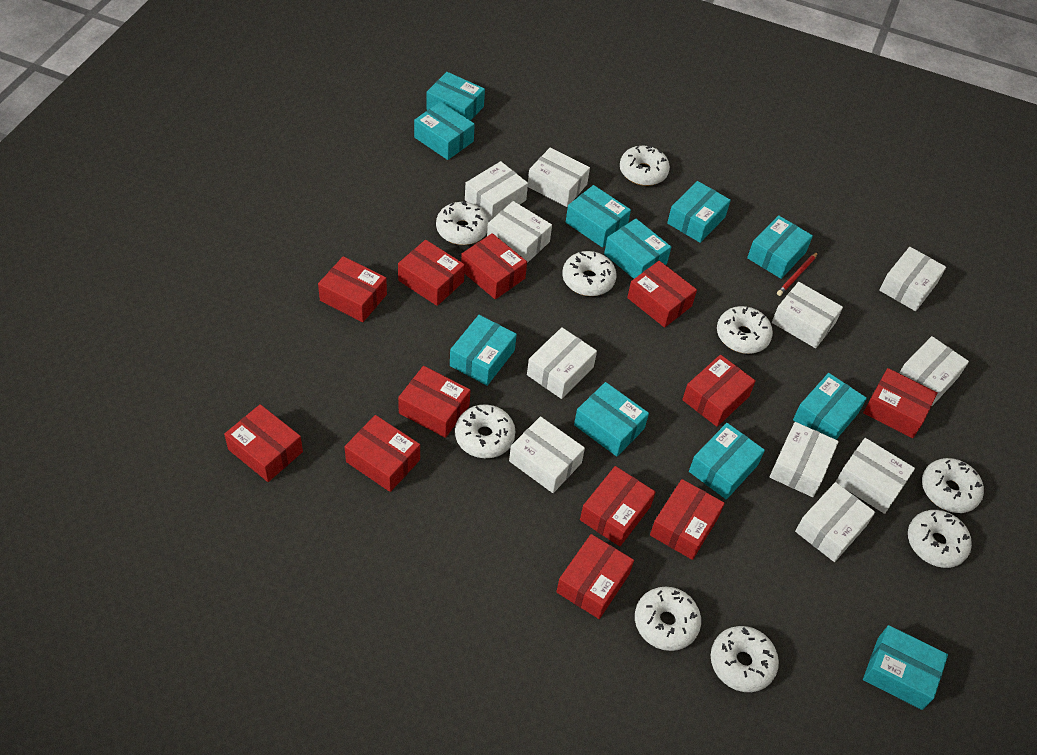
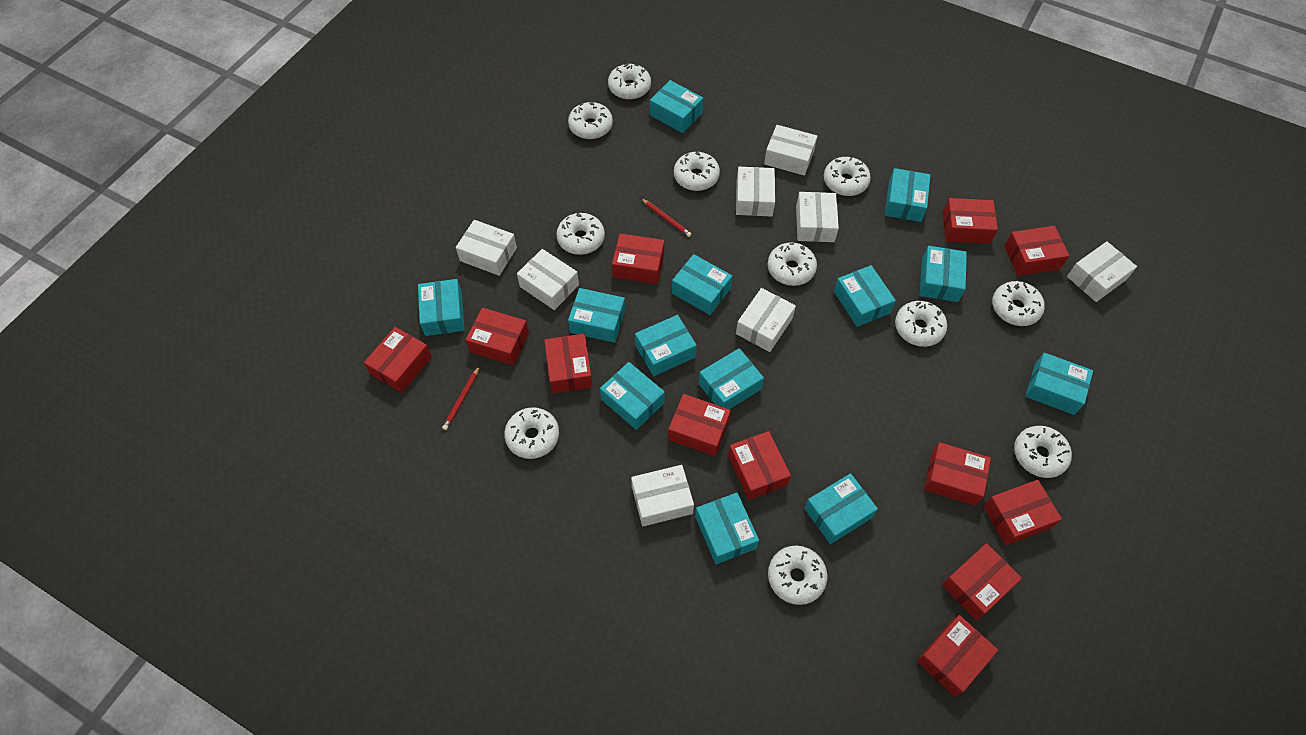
red pencil: [777,252,818,296] = 1 -> [442,366,480,430] [641,198,692,237] = 2
turquoise box: [414,102,475,160] [426,72,485,121] [450,315,517,386] [566,185,631,248] [574,382,649,457] [604,219,671,279] [667,181,731,243] [689,423,765,499] [747,215,813,279] [793,373,867,439] [863,625,948,710] = 11 -> [418,279,465,336] [568,288,625,343] [600,362,665,430] [635,315,697,376] [650,80,703,133] [672,254,732,315] [695,493,759,564] [699,348,764,409] [804,473,878,544] [834,265,896,327] [885,168,931,222] [920,246,967,302] [1025,353,1093,415] = 13
white box: [465,161,528,221] [487,201,552,263] [509,416,585,493] [527,327,597,399] [528,148,590,207] [769,422,839,497] [772,282,843,348] [795,482,875,562] [836,438,915,514] [879,247,946,311] [899,336,969,406] = 11 -> [456,220,517,276] [517,249,579,310] [631,465,694,526] [736,167,775,217] [736,288,796,352] [764,125,817,176] [796,192,839,242] [1067,241,1137,302] = 8
white donut: [436,201,489,245] [455,404,516,458] [562,251,616,296] [620,146,670,186] [635,586,701,651] [711,626,779,692] [717,306,773,354] [908,510,972,568] [922,458,984,513] = 9 -> [504,407,559,459] [556,213,605,255] [568,101,613,139] [608,64,651,100] [674,151,720,191] [768,242,817,286] [768,546,828,605] [824,157,871,196] [895,301,947,347] [992,281,1045,326] [1014,426,1072,478] = 11

